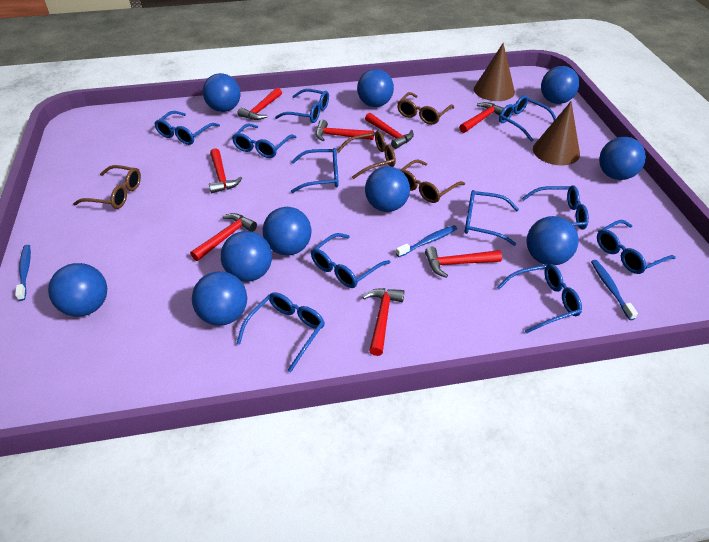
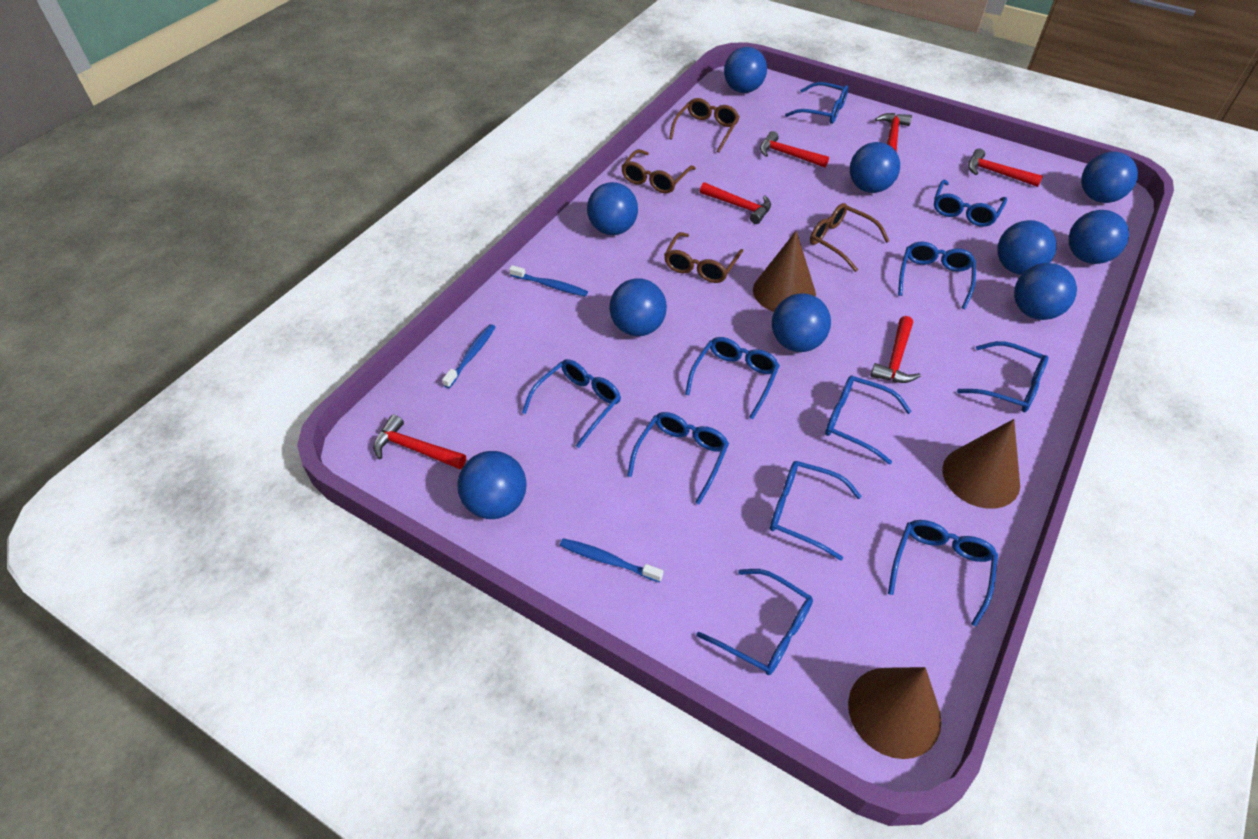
brown cone: [474,43,515,101] [533,102,580,166] = 2 -> [753,231,816,312] [848,667,941,759] [943,419,1020,509] = 3
red hammer: [190,213,257,261] [209,148,242,193] [238,88,282,120] [316,120,374,141] [362,288,404,356] [365,113,414,149] [425,247,502,278] [459,102,503,133] = 8 -> [373,415,466,469] [700,182,771,224] [760,131,829,167] [870,316,921,383] [875,113,912,152] [968,149,1043,187] = 6

